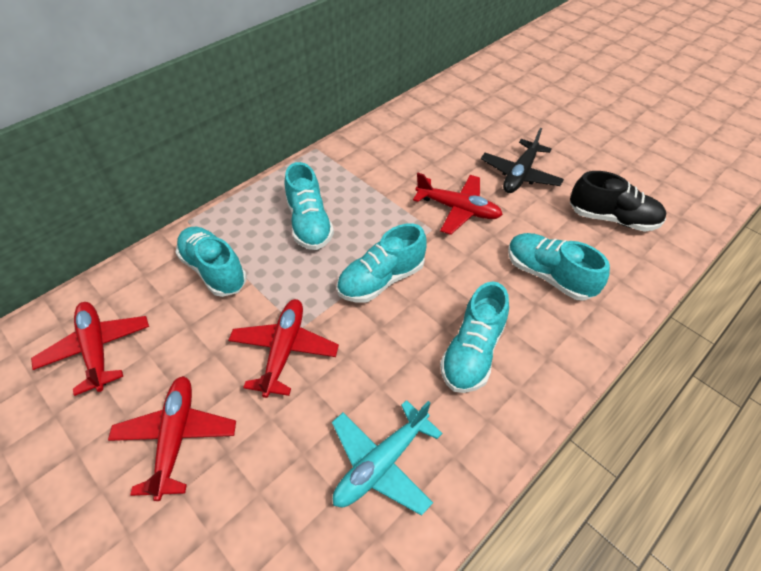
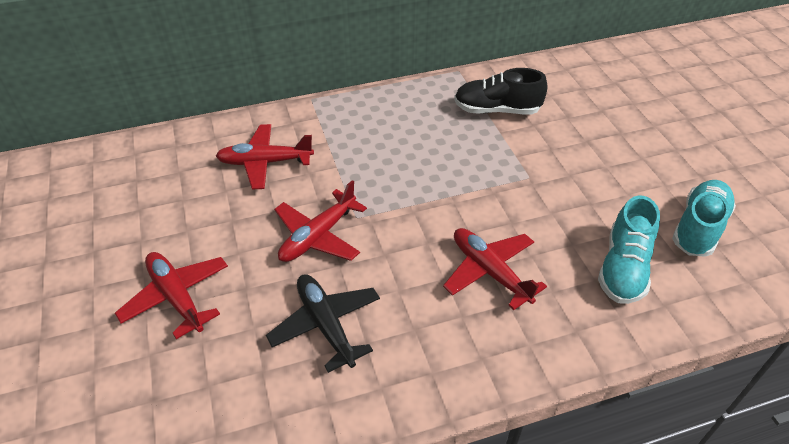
turquoise plane: [332,400,442,516] = 1 -> none = 0
turquoise shoe: [175,227,247,297] [285,162,334,250] [337,223,427,303] [440,282,509,393] [508,233,610,301] = 5 -> [598,195,660,304] [672,180,736,257] = 2

